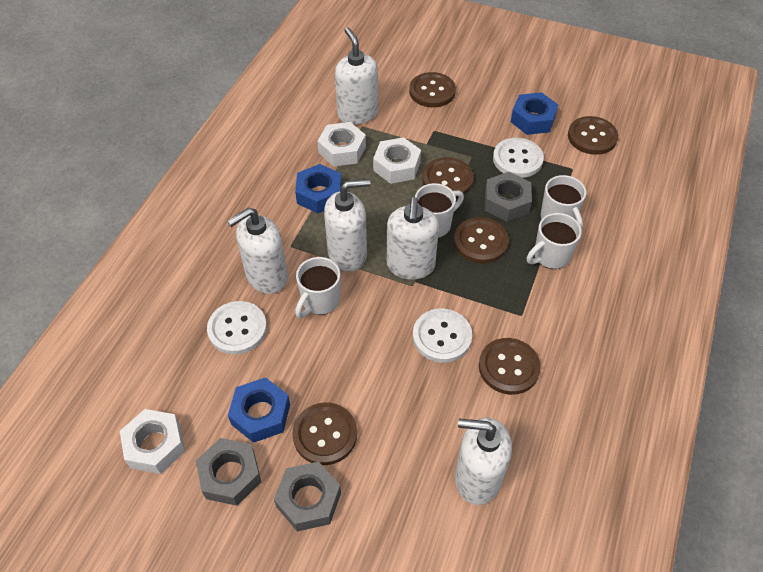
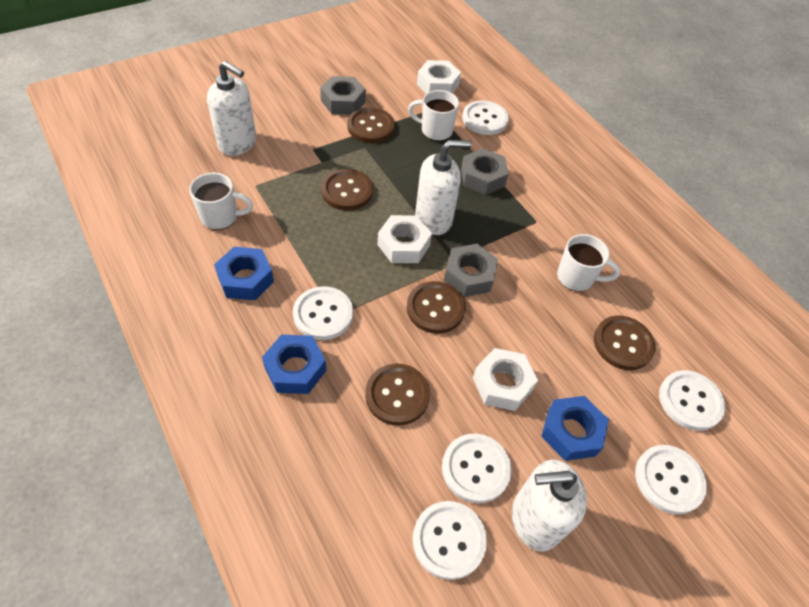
brown button: [292,402,357,465] [409,72,456,108] [422,157,474,198] [454,217,509,264] [479,338,541,395] [568,116,618,155] = 6 -> [321,169,373,210] [347,107,395,143] [365,363,430,426] [407,281,466,334] [594,316,656,370] = 5
white button: [207,301,267,355] [413,309,472,363] [493,138,544,178] = 3 -> [293,286,353,340] [413,501,487,580] [442,434,512,504] [462,100,509,135] [635,445,707,515] [659,370,726,431] = 6
white mug: [295,257,340,318] [415,183,464,238] [527,213,582,269] [541,175,586,230] = 4 -> [189,173,253,230] [408,90,459,141] [557,234,620,291] = 3
white soap dispenser: [227,208,288,294] [324,179,370,272] [335,27,378,125] [387,197,439,280] [455,418,512,505] = 5 -> [207,61,256,156] [415,140,472,235] [512,460,587,552] = 3

